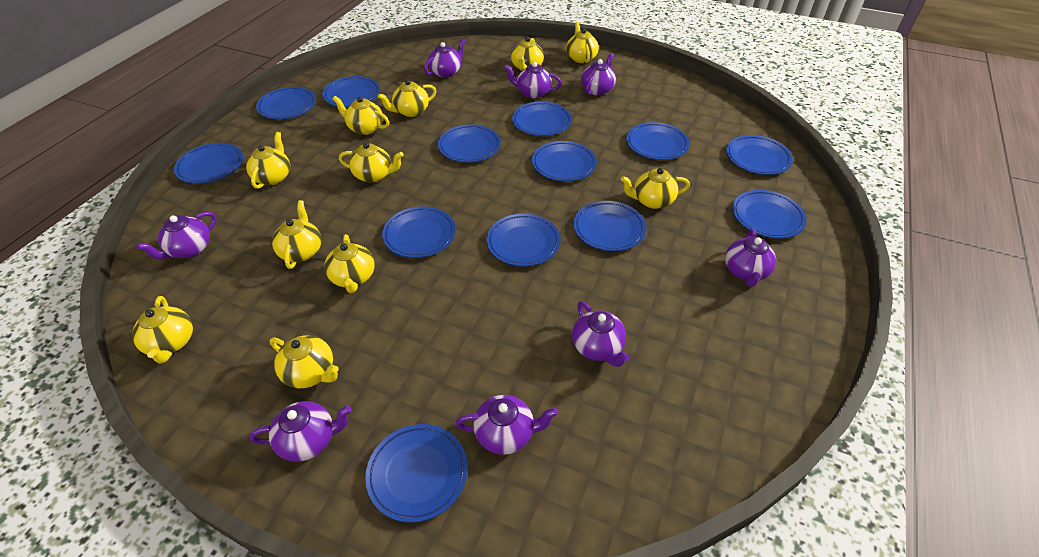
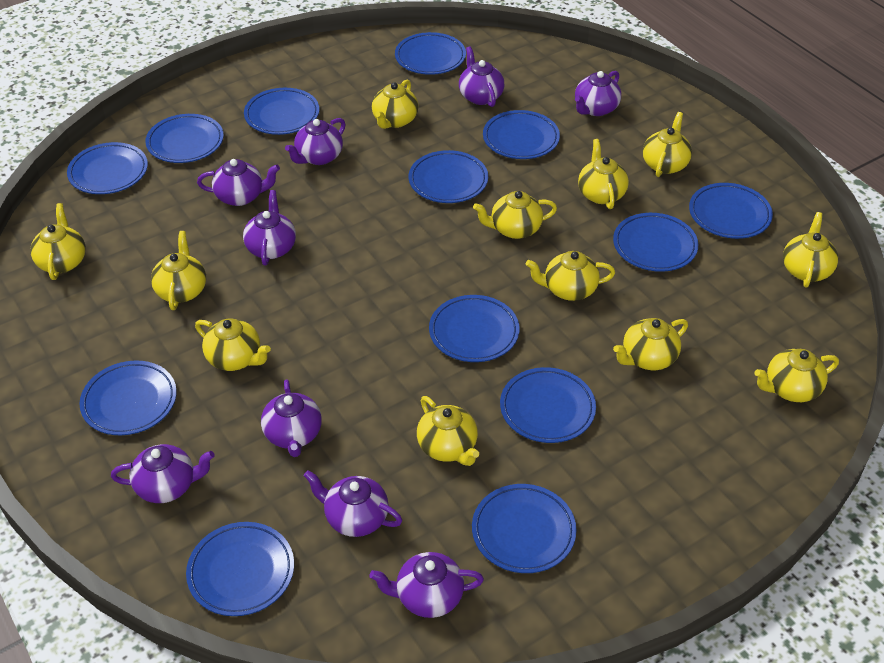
purple teapot: [137,212,217,259] [250,401,352,462] [424,38,466,78] [456,395,558,455] [504,62,562,98] [572,301,629,367] [581,53,616,95] [725,229,776,287] = 8 -> [111,444,215,503] [197,159,280,206] [243,190,296,266] [261,380,322,457] [285,118,345,165] [304,470,402,537] [369,552,484,618] [459,46,504,107] [575,71,621,116] = 9
yellow teapot: [132,296,193,364] [246,132,290,189] [270,335,339,388] [272,200,322,269] [324,234,375,293] [333,96,389,135] [339,143,403,183] [378,80,436,117] [511,37,544,71] [566,22,599,63] [621,168,690,209] = 11 -> [30,203,86,280] [151,231,206,310] [195,318,271,371] [372,80,418,129] [417,396,479,466] [473,191,557,239] [526,251,615,301] [578,139,629,209] [613,318,688,370] [643,112,692,177] [755,349,839,402] [783,212,838,288] = 12

